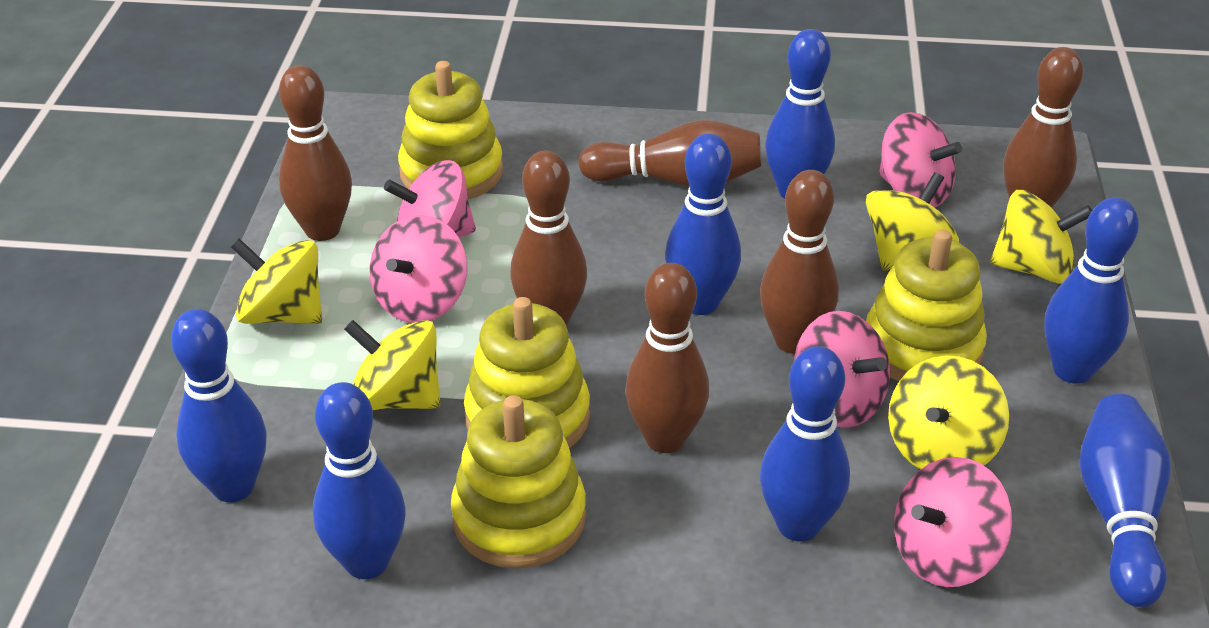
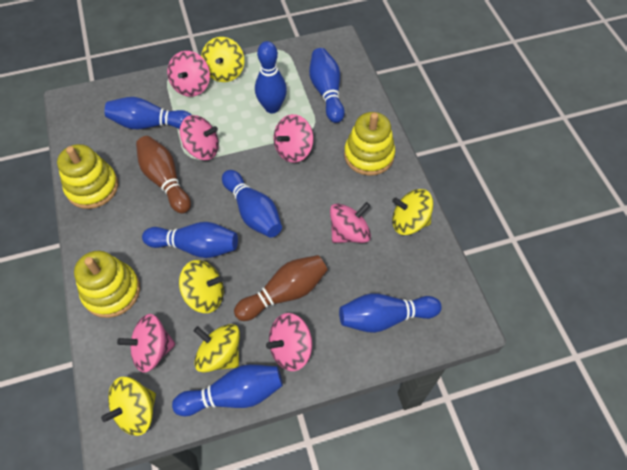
brown bowling pin: [279,65,352,241] [510,151,587,327] [578,120,762,187] [625,263,709,453] [760,170,839,354] [1004,47,1083,208] = 6 -> [136,136,191,214] [234,255,328,321] = 2
pink spinning top: [370,215,467,323] [384,160,476,237] [794,311,890,428] [879,112,962,208] [894,457,1012,587] = 5 -> [117,314,176,373] [167,51,210,97] [180,115,219,160] [266,313,312,371] [274,114,314,163] [330,202,371,243] = 6
yellow stacking toy: [398,61,503,199] [451,395,586,569] [464,297,590,449] [866,230,987,381] = 4 -> [57,144,118,209] [74,251,140,318] [344,112,395,176] = 3

